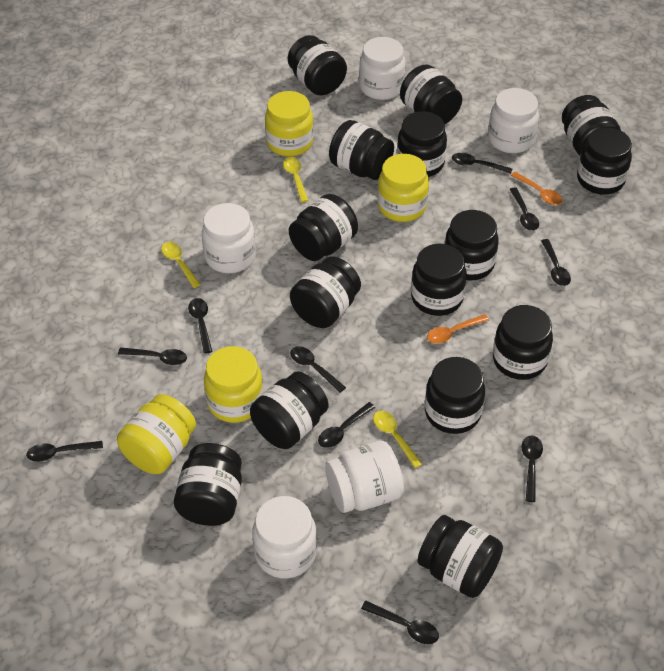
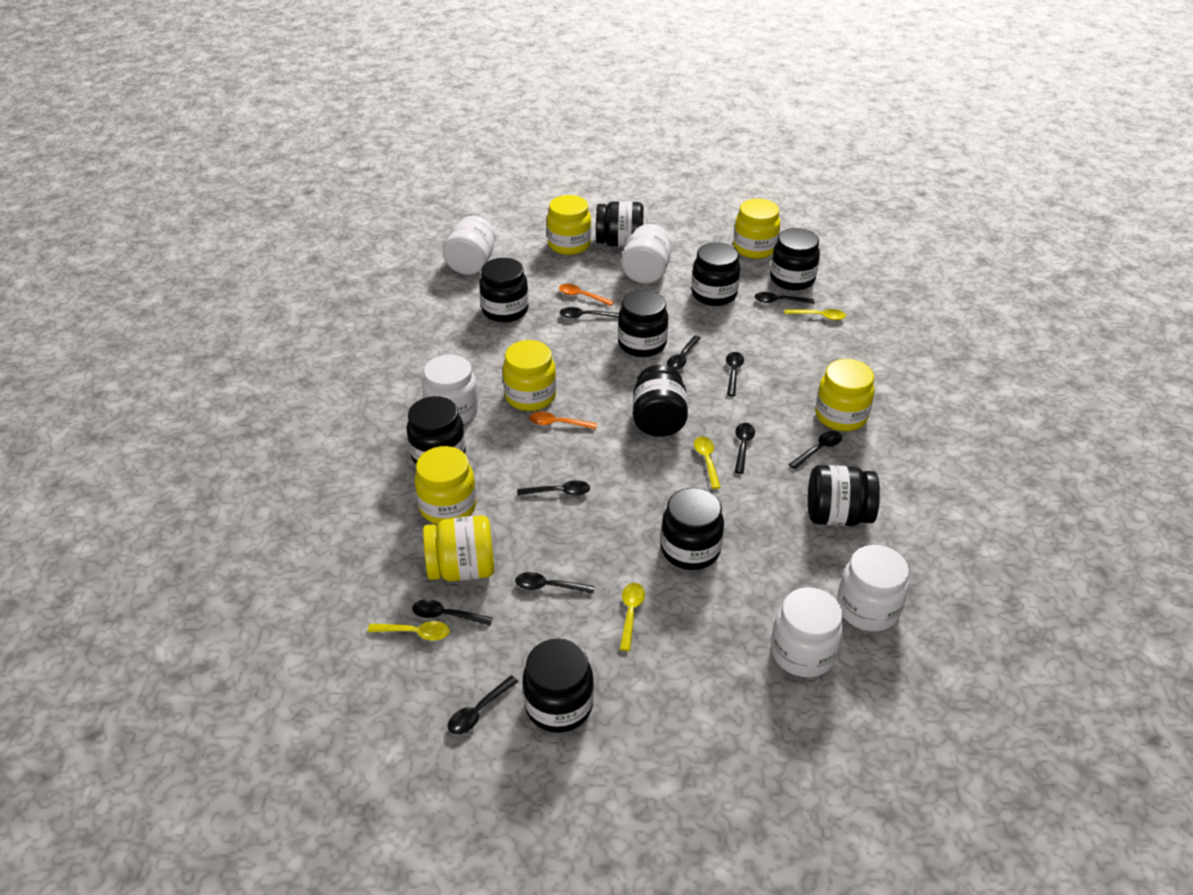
black jar: [174,443,242,526] [250,371,329,449] [288,35,347,95] [289,194,358,261] [290,256,361,328] [329,120,394,180] [397,111,447,177] [400,65,462,124] [411,244,467,316] [417,515,503,598] [425,357,485,434] [445,210,499,281] [493,305,553,380] [562,95,621,156] [577,127,632,195] = 15 -> [407,396,466,464] [479,258,529,322] [523,638,594,733] [596,201,644,247] [618,290,668,357] [633,365,688,437] [661,488,724,570] [692,242,740,306] [770,228,820,290] [808,465,880,526] = 10
yellow jar: [117,394,196,474] [204,346,263,423] [265,91,314,156] [377,154,429,222] = 4 -> [414,446,477,524] [423,515,494,581] [503,340,557,411] [547,195,591,255] [733,199,780,259] [815,359,875,431] = 6
yellow spoon: [161,242,201,288] [283,157,308,202] [373,411,422,468] = 3 -> [368,621,450,640] [619,583,645,651] [694,436,721,489] [784,309,846,320] = 4

